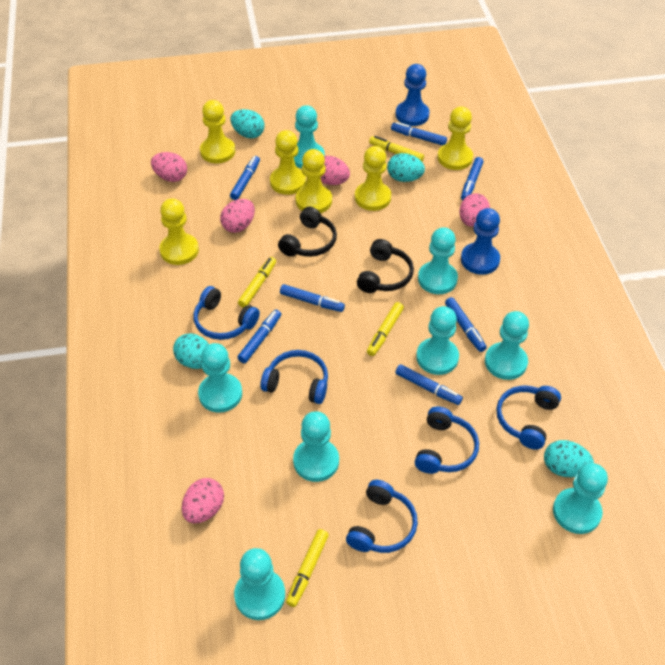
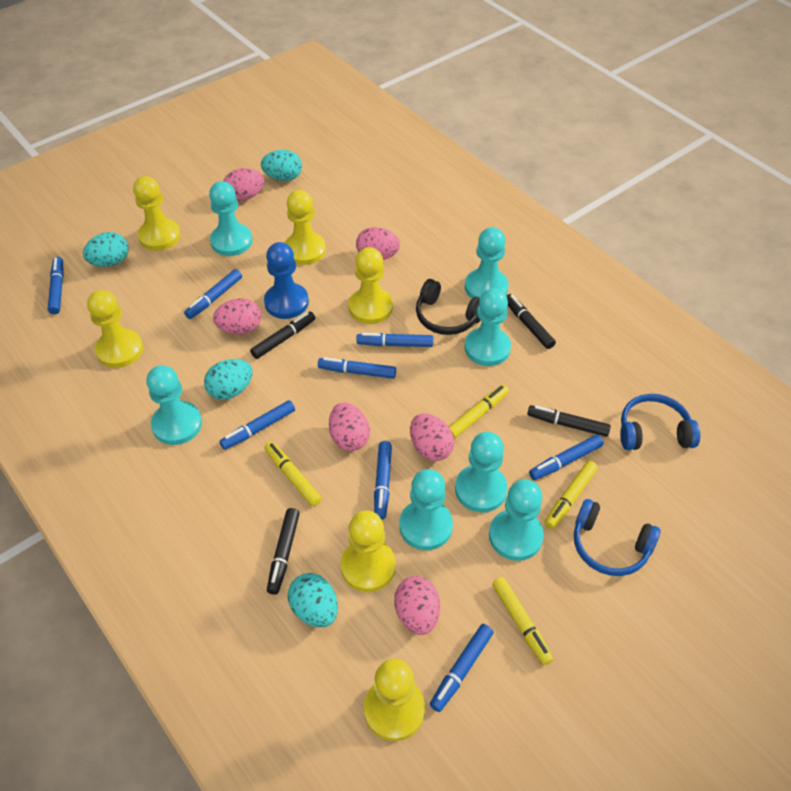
black headphones: [278,207,337,257] [357,239,414,293] = 2 -> [416,279,481,335] = 1
black marker: none = 0 -> [250,312,315,359] [267,508,300,595] [506,294,556,349] [527,405,611,437] = 4
blue headphones: [194,286,260,340] [260,350,328,404] [346,480,418,553] [415,406,479,474] [497,385,561,450] = 5 -> [574,499,660,576] [620,394,700,450] = 2
blue marker: [230,156,260,200] [237,310,281,363] [280,284,345,312] [391,122,447,145] [395,364,463,405] [445,297,487,352] [461,157,483,200] = 7 -> [48,257,64,314] [184,269,242,319] [219,400,295,450] [318,357,396,379] [356,333,433,347] [374,441,392,520] [430,624,493,712] [529,435,603,480] = 8
blue pawn: [396,64,429,126] [461,208,500,275] = 2 -> [264,242,309,319] = 1
pink egg: [151,152,187,182] [182,478,224,523] [220,199,255,233] [321,156,350,185] [459,193,490,227] = 5 -> [213,298,261,334] [224,168,264,201] [329,403,370,451] [356,227,400,260] [394,576,440,635] [410,413,454,461] = 6
turquoise pawn: [198,343,242,413] [234,548,285,620] [293,411,339,482] [294,105,325,168] [416,306,459,375] [418,227,458,294] [485,311,529,380] [553,463,608,534] = 8 -> [146,365,202,445] [209,181,252,256] [399,469,453,550] [455,432,508,512] [465,227,509,299] [465,288,511,366] [489,479,544,561] = 7

